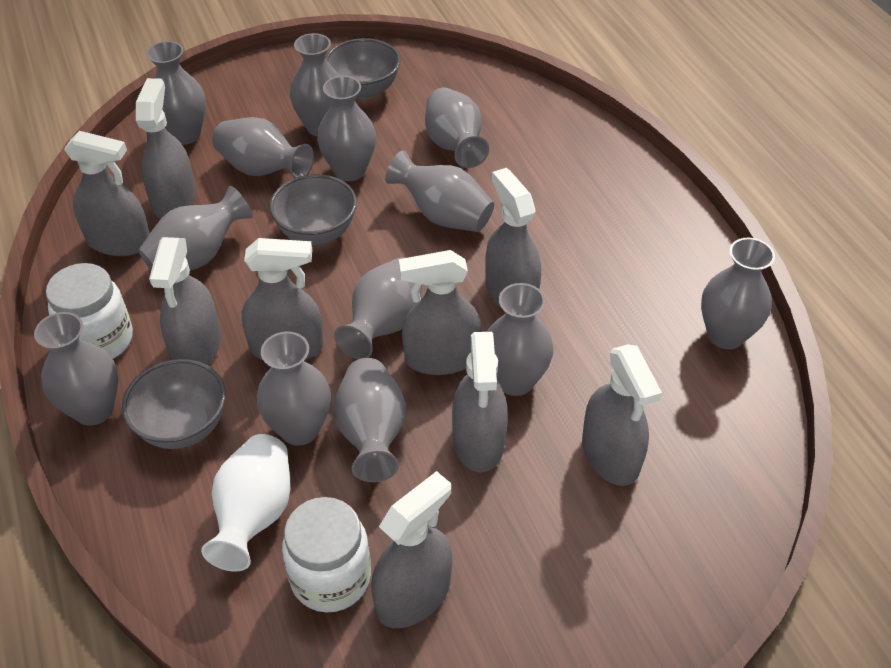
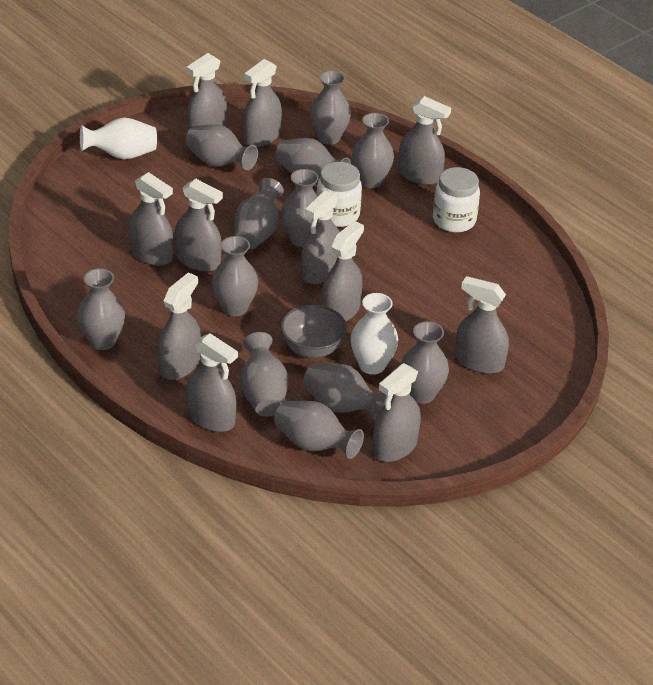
grey bowl: [122,359,226,449] [269,174,357,245] [326,38,400,99] = 3 -> [281,304,347,358] = 1
grey spray bottle: [64,131,150,256] [136,78,196,219] [149,237,221,365] [242,238,323,360] [371,471,452,628] [399,250,481,375] [452,332,508,472] [485,168,541,308] [582,344,662,486] = 9 -> [129,172,173,266] [158,272,201,380] [175,179,223,272] [186,53,227,131] [186,333,238,432] [243,59,282,147] [301,190,340,284] [321,221,364,322] [372,363,421,462] [398,96,451,185] [455,276,509,374] = 11
grey vase: [34,312,118,426] [138,186,253,271] [146,41,206,145] [212,117,314,178] [257,331,331,446] [290,33,340,136] [317,76,376,181] [333,358,406,482] [334,257,422,359] [385,150,494,232] [425,88,489,168] [487,283,554,396] [701,238,775,349] = 13 -> [77,268,125,350] [185,124,258,170] [212,236,258,316] [234,178,284,249] [240,332,288,417] [274,401,364,459] [275,138,351,178] [281,169,319,247] [303,363,386,420] [310,70,351,145] [352,113,394,188] [401,321,449,404] = 12
white vase: [201,434,291,571] = 1 -> [80,117,157,160] [351,293,398,375] = 2

